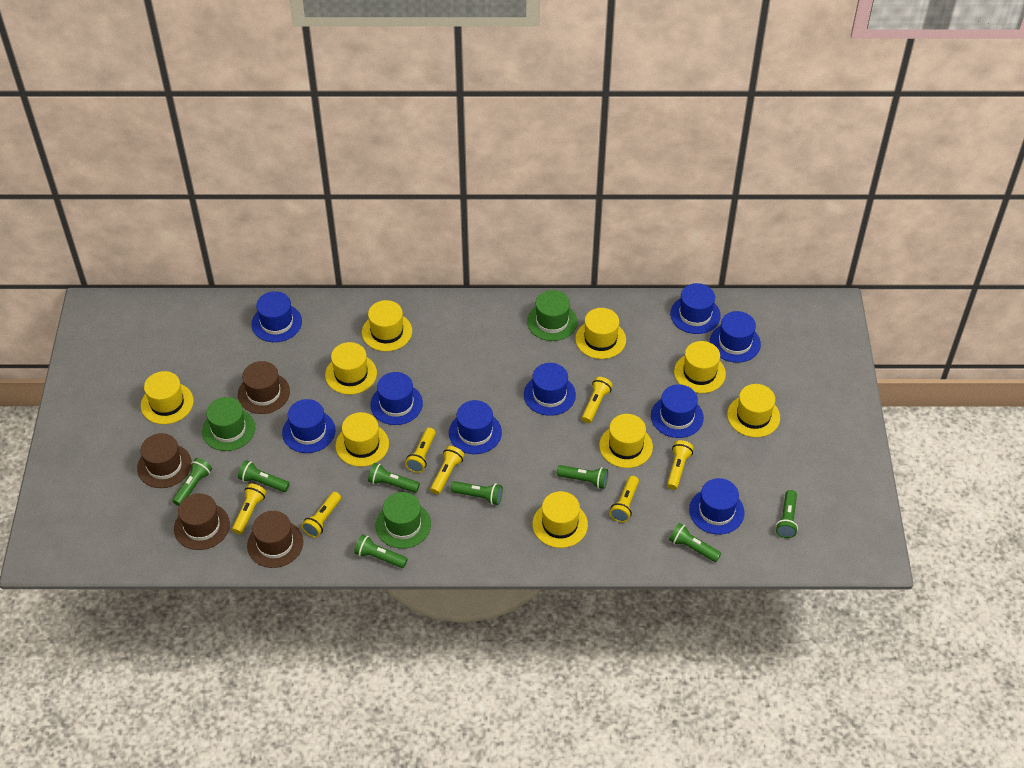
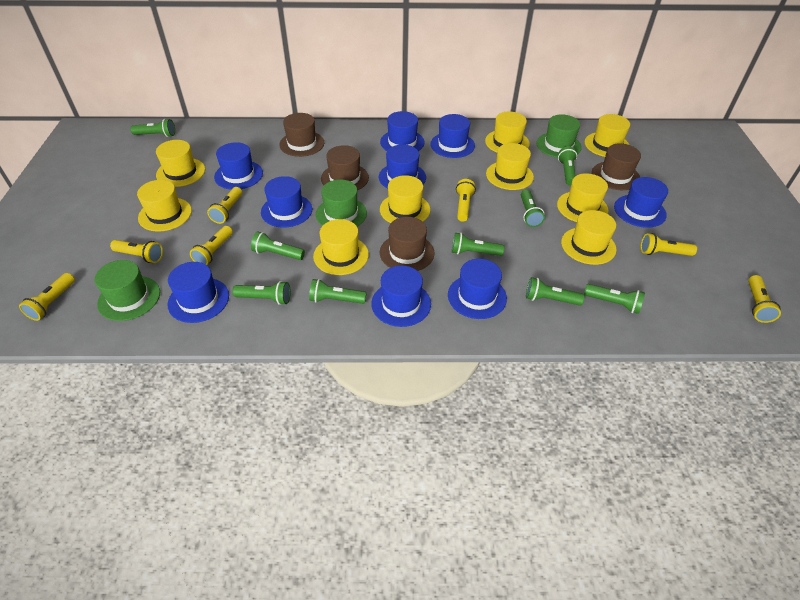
green flashlight: [172,458,212,506] [238,460,290,492] [354,534,408,568] [368,463,420,493] [451,481,503,505] [557,465,608,489] [669,523,721,562] [776,490,798,538] = 8 -> [130,119,175,137] [232,281,291,305] [251,231,305,260] [309,279,367,304] [452,233,505,256] [521,189,545,227] [526,277,585,306] [558,147,577,186] [584,284,645,314] = 9

